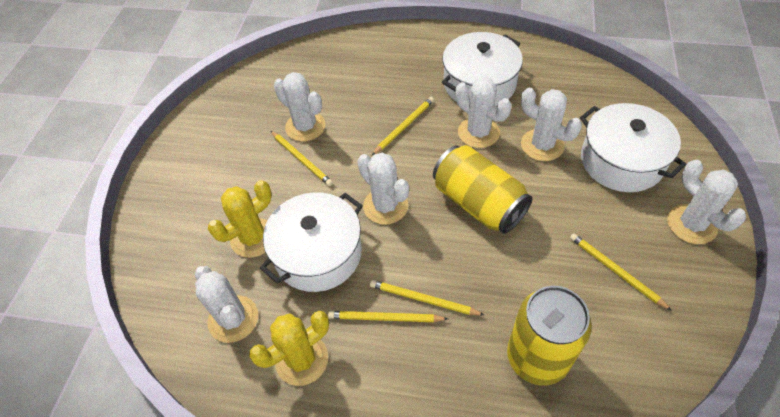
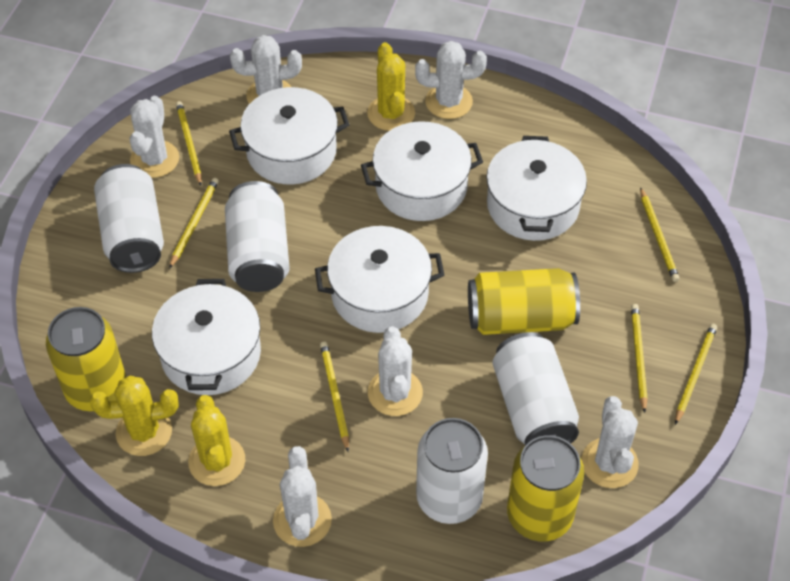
white can: none = 0 -> [94,164,164,273] [225,181,290,292] [416,418,488,524] [492,332,579,445] = 4
white pot: [260,192,363,292] [442,32,523,106] [580,103,687,192] = 3 -> [152,279,261,395] [229,87,350,184] [315,226,444,333] [361,121,483,221] [486,136,587,241] = 5
yellow cactus: [208,180,271,258] [249,311,329,386] = 2 -> [90,376,179,456] [188,395,245,486] [367,42,415,131] = 3
yellow can: [433,145,532,234] [507,286,592,386] = 2 -> [46,307,126,411] [468,268,580,335] [507,435,584,541] = 3
yellow pencil: [271,131,333,186] [328,311,448,322] [370,280,484,315] [372,97,434,155] [570,233,672,311] = 5 -> [169,178,219,269] [176,101,202,186] [320,342,349,452] [631,304,648,413] [640,187,680,282] [675,324,717,425] = 6

